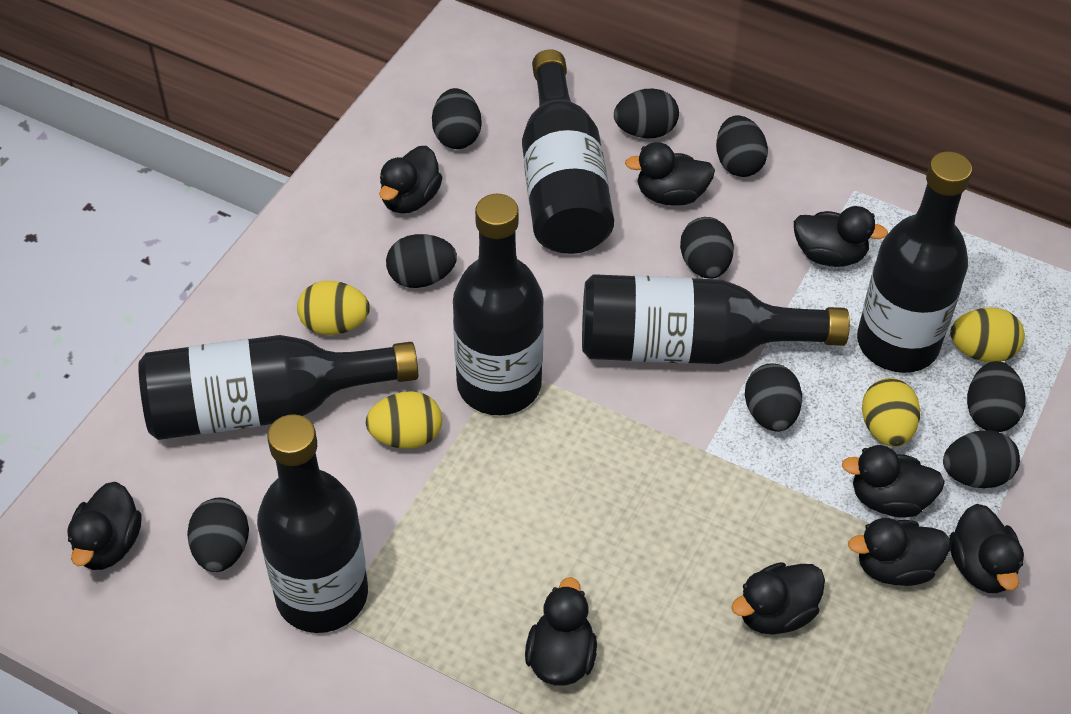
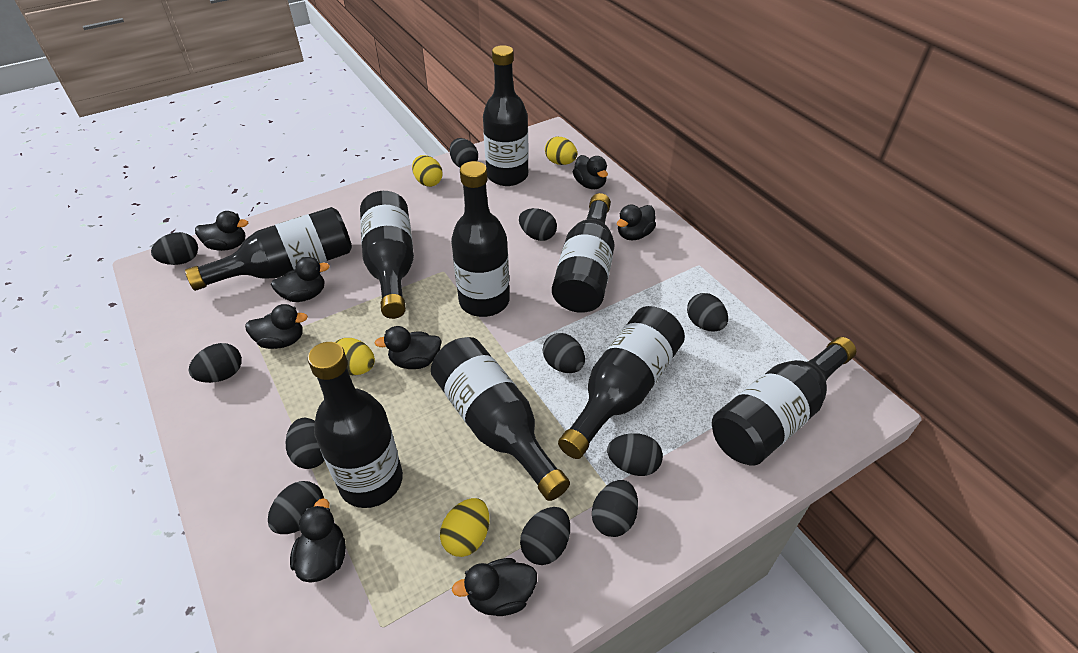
black bottle: [138,335,418,440] [257,414,368,633] [453,194,544,415] [522,49,614,254] [582,274,850,364] [857,151,972,373] = 6 -> [185,207,352,291] [308,342,403,508] [360,191,414,319] [431,337,570,501] [451,161,510,317] [483,45,529,186] [552,193,614,313] [558,306,685,459] [712,337,856,466] = 9
black duck: [67,482,141,570] [379,146,443,213] [525,577,597,686] [625,142,715,206] [732,562,825,634] [794,206,888,267] [842,445,945,518] [848,518,950,586] [949,504,1024,593] = 9 -> [195,211,248,251] [245,304,308,349] [271,257,330,302] [290,498,346,583] [375,326,442,369] [452,558,537,616] [573,155,608,189] [617,205,656,240] = 8
black egg: [187,497,249,572] [386,234,457,288] [432,88,482,149] [614,89,679,138] [680,217,734,279] [716,115,768,177] [745,363,802,432] [943,430,1020,488] [967,361,1026,432] = 9 -> [151,232,198,265] [189,343,242,383] [268,481,324,534] [286,418,325,469] [450,138,478,167] [519,208,557,241] [520,507,570,565] [543,333,585,373] [592,480,638,537] [607,433,663,476] [687,293,728,331] = 11

